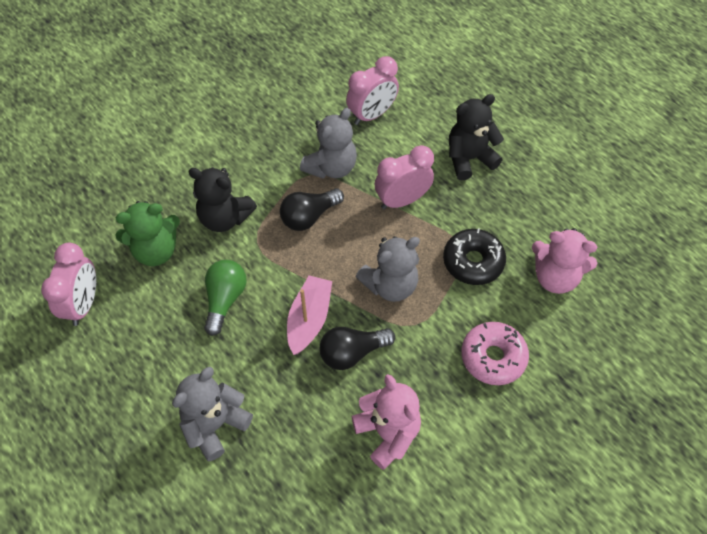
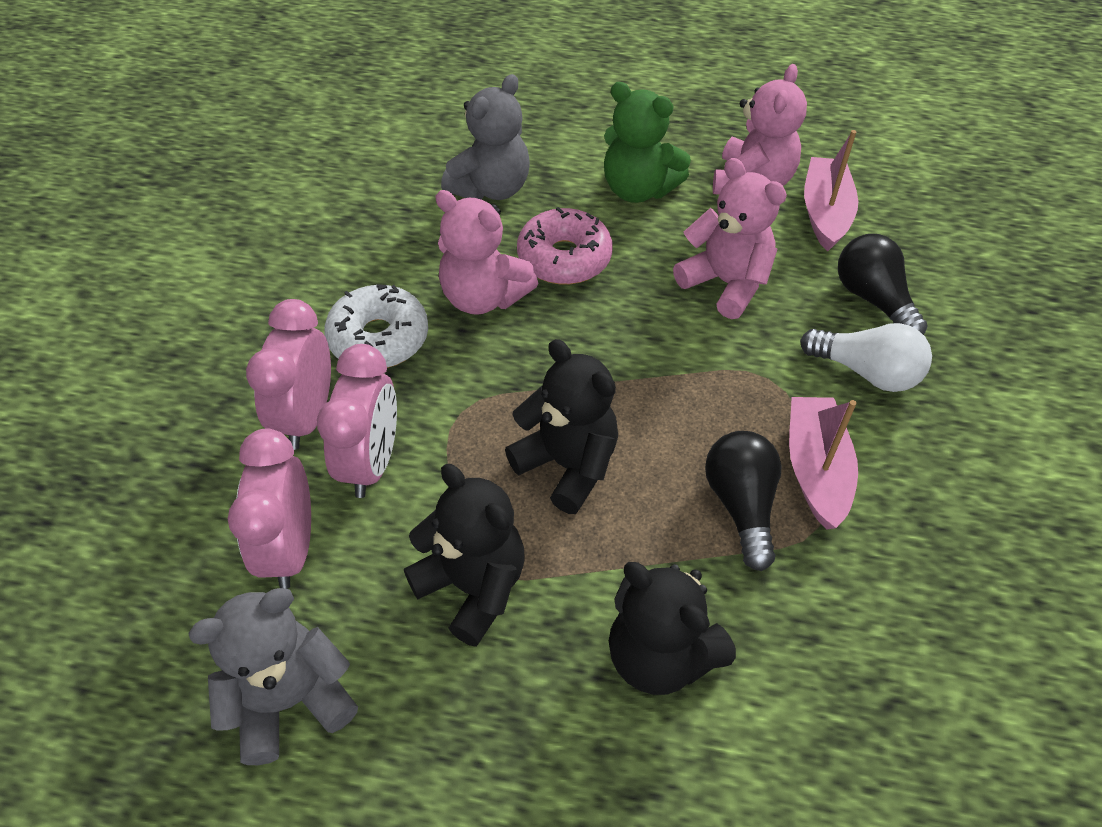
black donut: [443,228,506,285] = 1 -> none = 0
black teddy bear: [188,167,257,232] [449,94,504,180] = 2 -> [404,464,525,647] [505,339,618,514] [609,562,736,695] = 3
green light bulb: [204,260,247,336] = 1 -> none = 0
grey teddy bear: [172,367,253,461] [300,108,357,179] [356,236,420,302] = 3 -> [188,588,358,765] [441,74,530,200] = 2
pink boat: [287,276,332,355] = 1 -> [789,397,858,530] [804,130,858,252] = 2
pink teddy bear: [352,374,421,470] [532,228,597,294] = 2 -> [435,190,538,315] [673,158,787,319] [713,64,807,195] = 3
white donut: none = 0 -> [324,284,428,368] = 1
white light bulb: none = 0 -> [800,323,932,392] = 1

